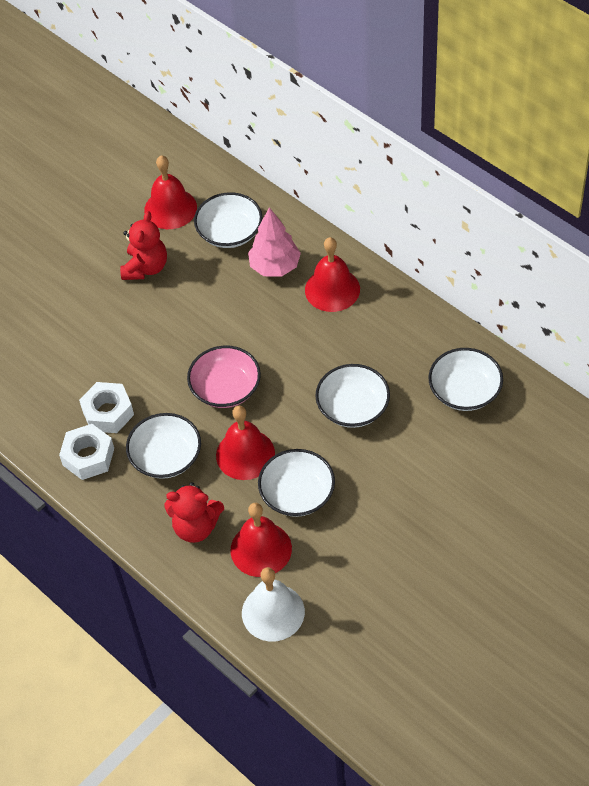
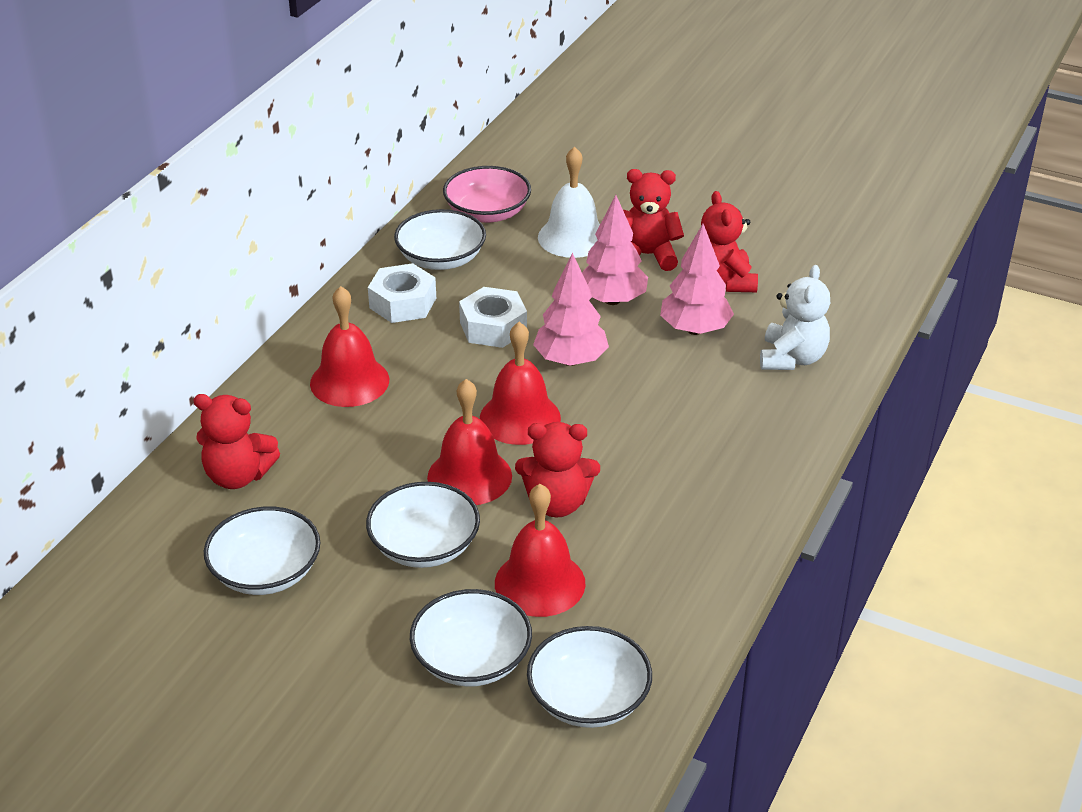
pink tree: [248,207,301,277] = 1 -> [533,253,609,366] [582,195,648,305] [660,224,734,335] = 3
red teddy bear: [120,211,167,280] [164,482,224,543] = 2 -> [193,394,280,489] [515,422,600,518] [623,169,684,271] [701,191,758,292] = 4
white teddy bear: none = 0 -> [760,265,830,370] = 1

